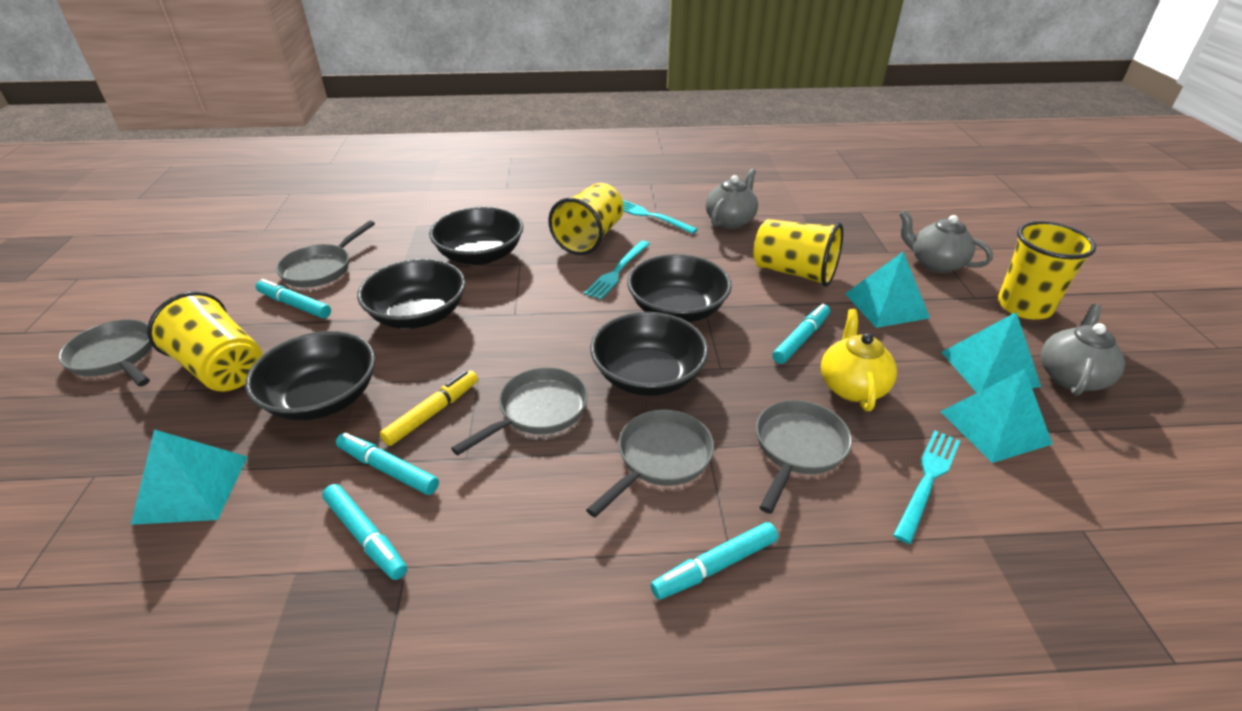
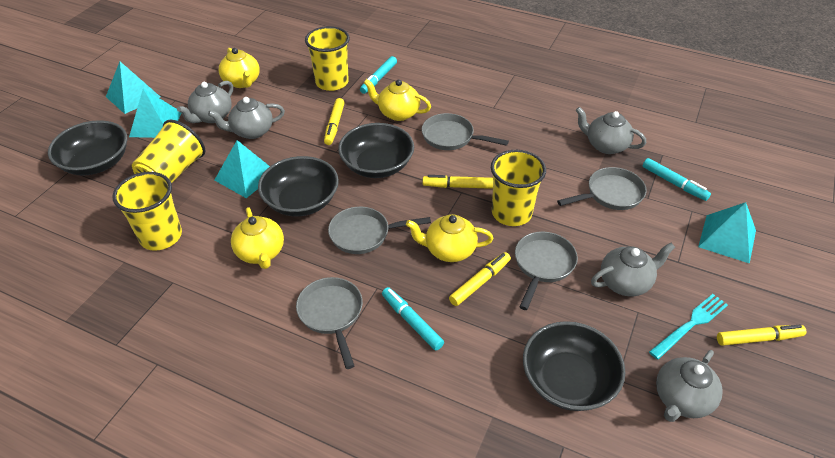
black bowl: [245,331,376,421] [357,259,466,329] [429,207,523,265] [590,312,708,396] [627,254,732,322] = 5 -> [48,120,127,176] [258,156,339,216] [338,123,414,178] [523,321,625,411] = 4
grey teapot: [706,169,758,229] [899,210,993,273] [1041,304,1125,396] = 3 -> [177,81,233,123] [208,97,285,139] [576,107,646,154] [591,243,675,297] [656,350,723,422] = 5
turquoise fork: [584,240,650,299] [623,200,698,234] [893,430,960,544] = 3 -> [649,294,728,360] = 1
turquoise marker: [256,279,331,318] [322,484,407,580] [336,433,439,495] [651,522,778,599] [772,304,830,364] = 5 -> [360,56,397,94] [382,287,444,350] [643,158,711,201] = 3
yellow marker: [380,371,478,446] = 1 -> [324,98,345,145] [423,175,493,189] [449,252,511,306] [717,324,806,346] = 4
yellow teapot: [821,309,897,411] = 1 -> [219,48,260,88] [231,207,284,269] [364,79,431,121] [406,214,493,262] = 4

